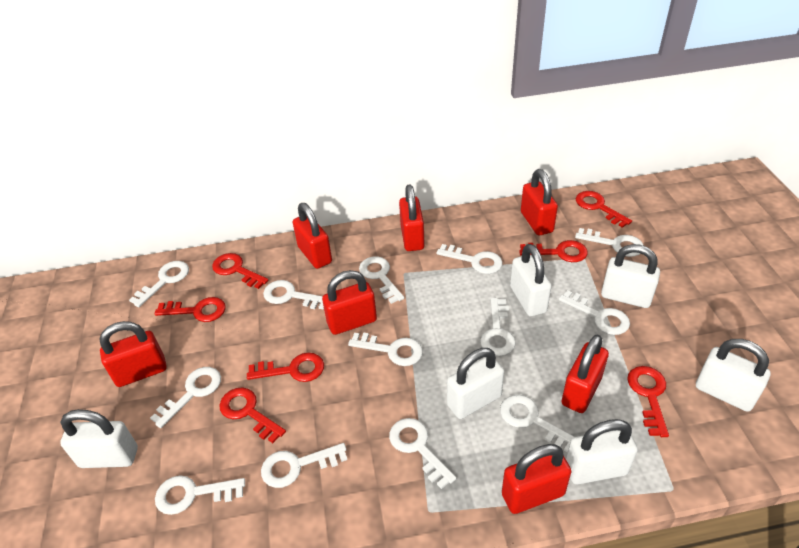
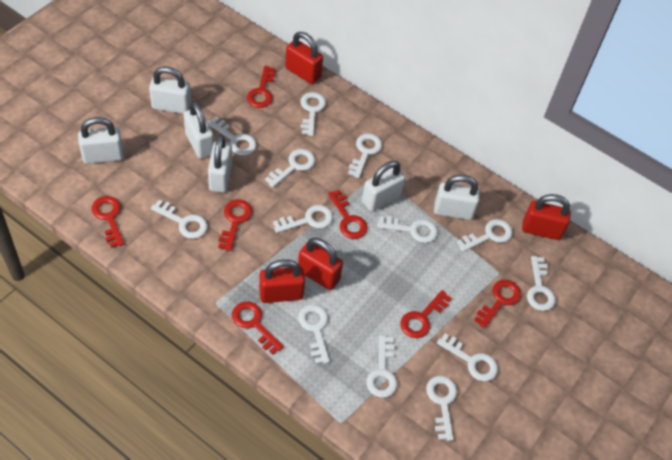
red padlock: [99,321,167,387] [293,203,332,269] [322,270,377,335] [399,184,425,251] [502,444,571,514] [521,169,558,235] [562,334,609,413] = 7 -> [259,259,305,303] [285,32,323,84] [298,238,343,290] [522,194,571,240] = 4

